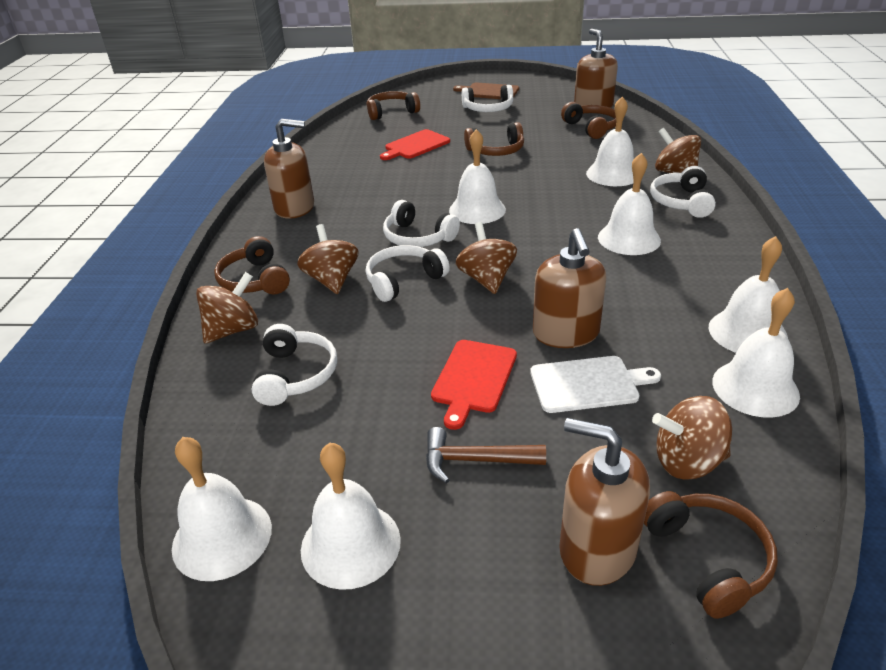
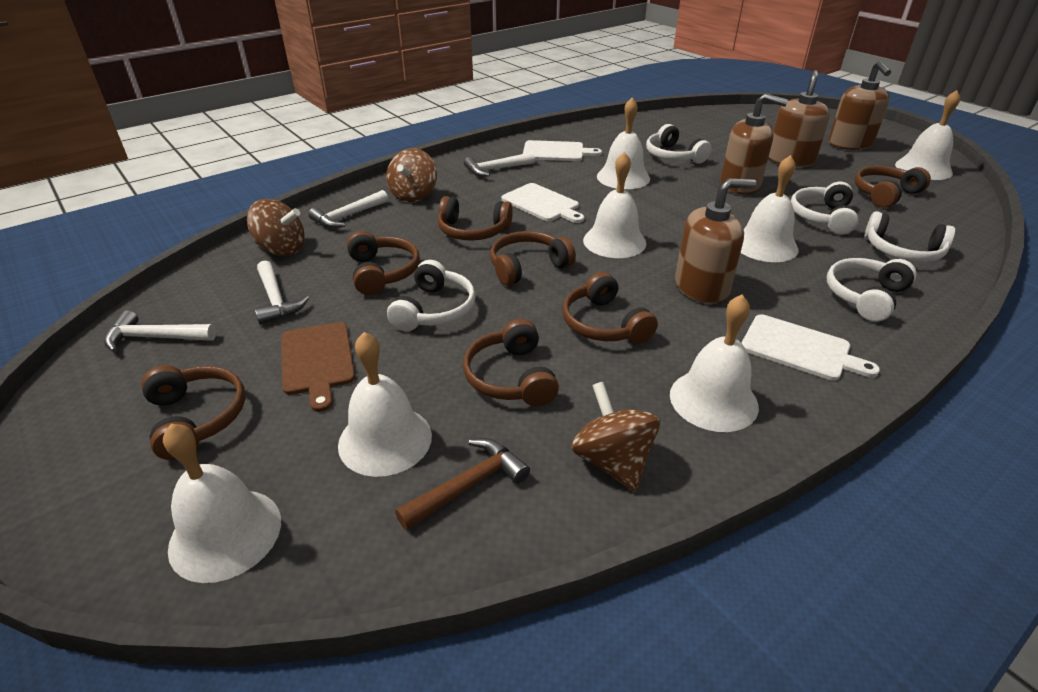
brown headphones: [214,236,290,295] [367,91,420,120] [464,122,524,156] [561,102,616,139] [644,491,778,619] = 5 -> [141,365,246,460] [347,231,420,295] [438,196,513,241] [463,319,559,406] [490,231,576,286] [562,272,658,344] [854,166,931,208] = 7
brown spinning top: [196,272,258,344] [297,224,359,294] [456,222,517,294] [652,396,732,480] [655,128,701,173] = 5 -> [247,199,304,256] [386,148,437,202] [571,382,660,492] = 3
red cutting board: [380,129,450,160] [431,340,517,430] = 2 -> none = 0
white cutting board: [530,356,661,413] = 1 -> [502,183,584,223] [523,140,602,161] [742,314,880,381] = 3
white hammer: none = 0 -> [104,310,216,352] [255,260,309,325] [308,190,388,228] [464,152,535,177] = 4

